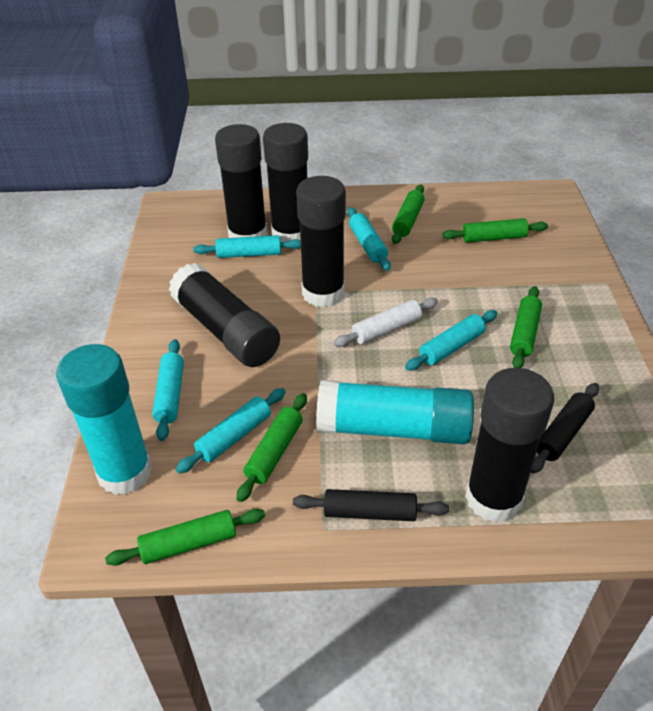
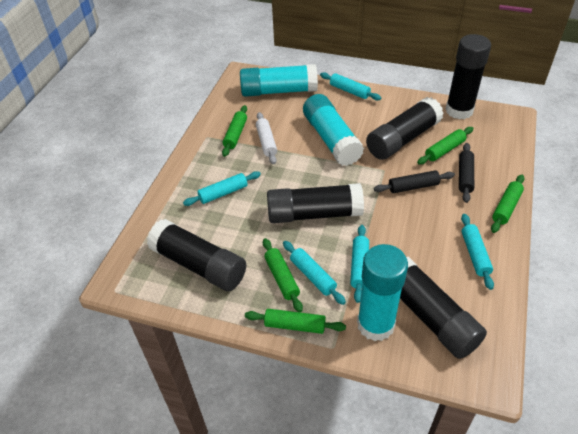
turquoise glue stick: [56,344,153,495] [316,380,474,444] = 2 -> [240,64,318,97] [303,94,364,166] [357,244,408,341] = 3

